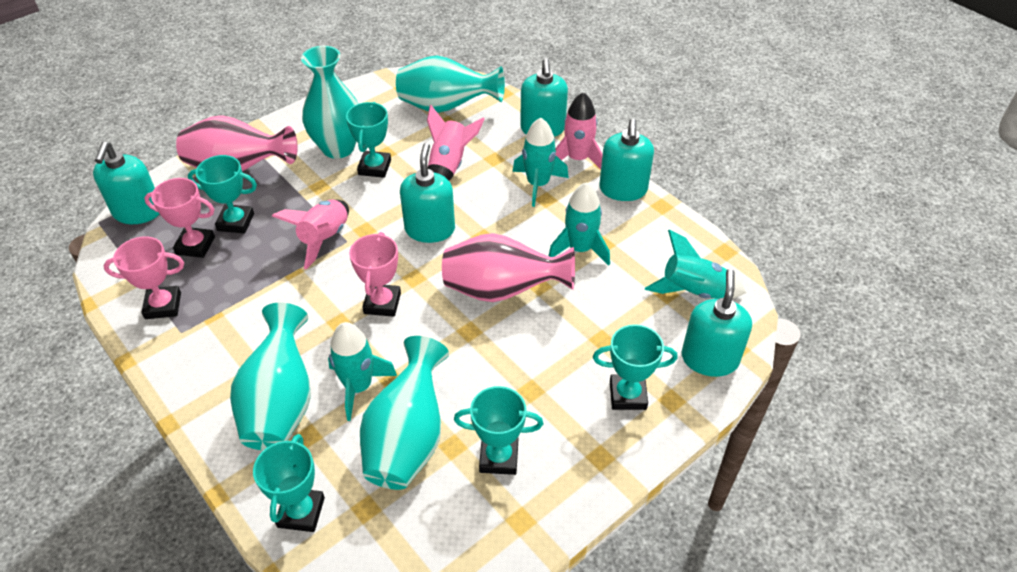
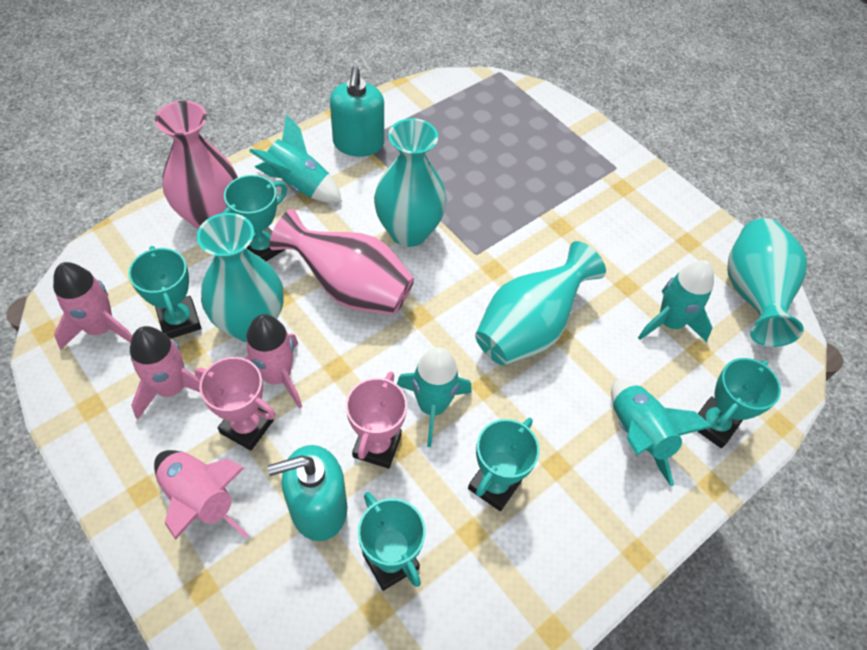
pink rocket: [272,200,349,269] [427,105,485,181] [555,92,603,169] = 3 -> [53,262,132,350] [130,326,200,419] [154,450,249,540] [245,314,302,408] = 4
pink trophy: [103,236,184,319] [144,178,215,258] [349,232,401,317] = 3 -> [194,357,276,451] [346,372,407,469] = 2
turquoise soap dispenser: [93,141,159,224] [400,143,455,243] [520,58,568,137] [599,119,654,201] [681,269,752,377] = 5 -> [267,445,347,541] [330,66,384,157] = 2

